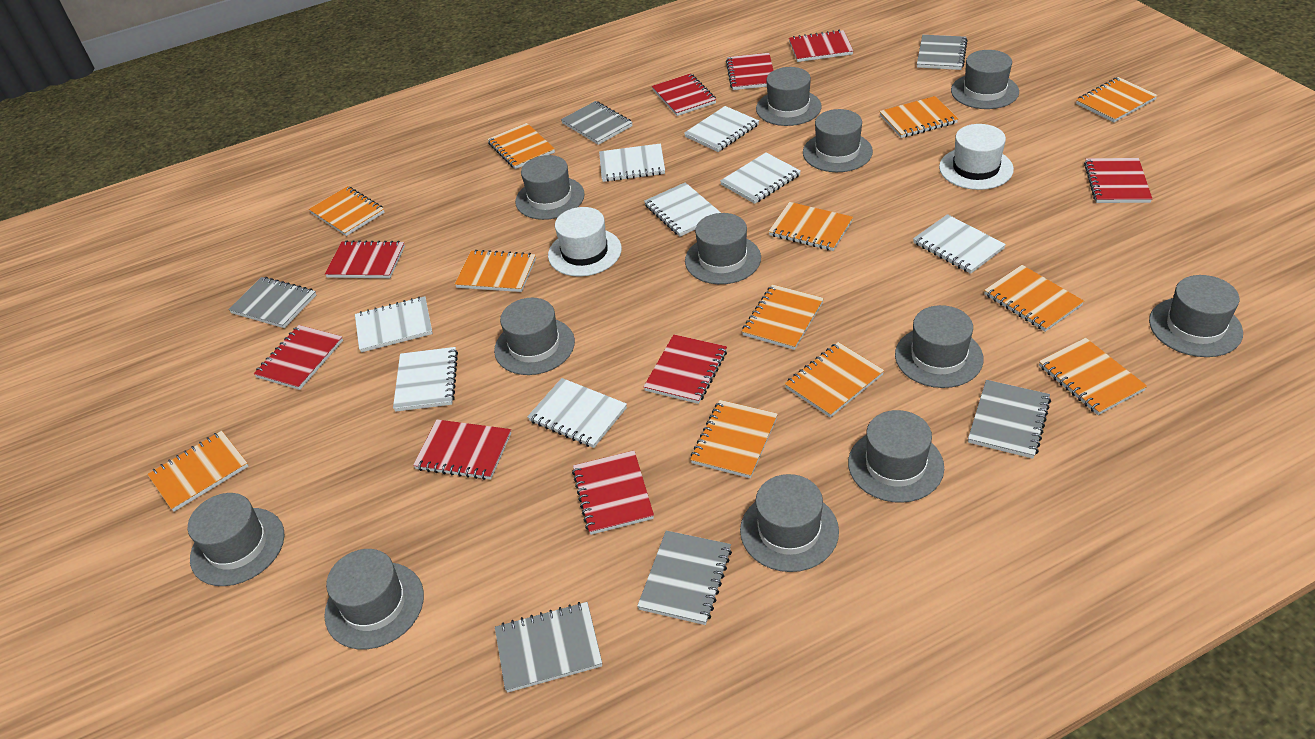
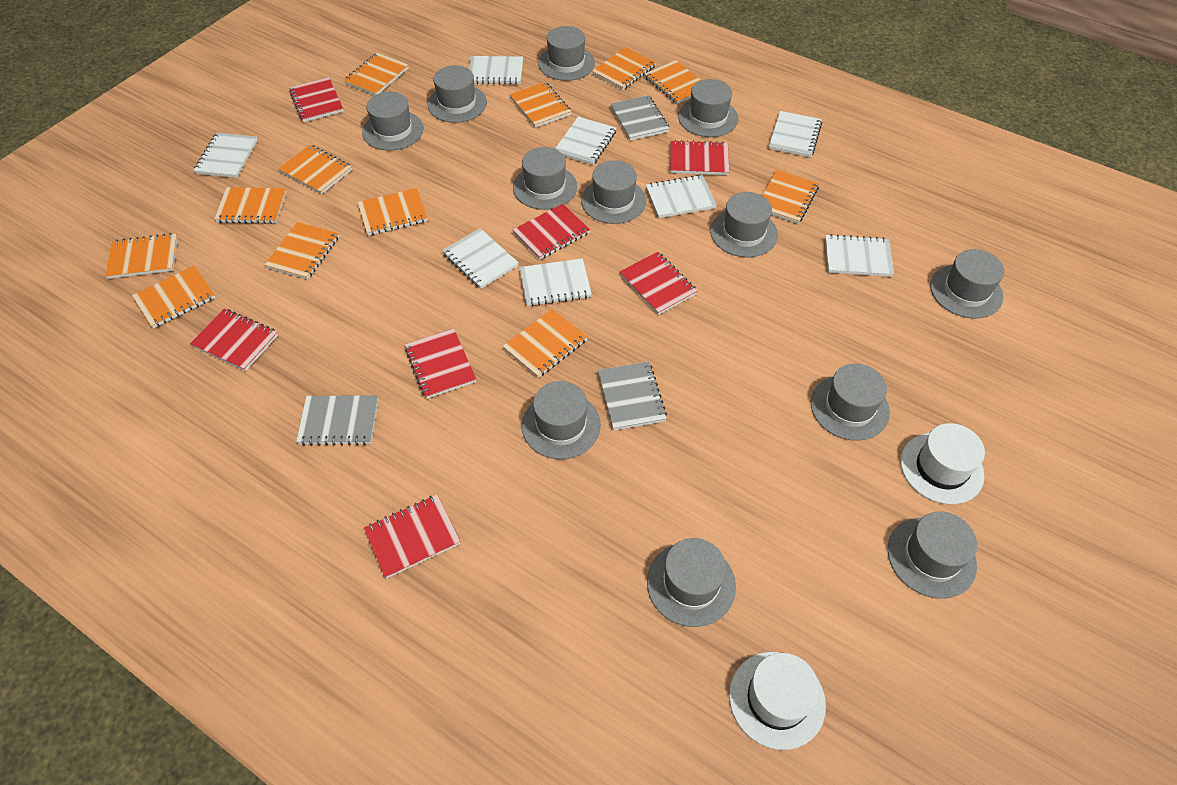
grey notebook: [228,277,316,328] [495,602,602,693] [561,101,633,145] [637,531,732,625] [917,35,968,70] [968,380,1051,459] = 6 -> [296,395,378,445] [598,361,667,430] [611,95,669,141] = 3
red notebook: [254,325,343,390] [325,240,405,278] [413,419,511,480] [572,450,654,535] [643,334,727,404] [652,73,716,116] [726,53,773,90] [789,30,853,62] [1084,158,1152,203] = 9 -> [190,309,278,371] [289,77,344,122] [364,495,460,579] [405,329,476,399] [513,204,590,260] [619,252,697,315] [670,140,729,175] = 7

